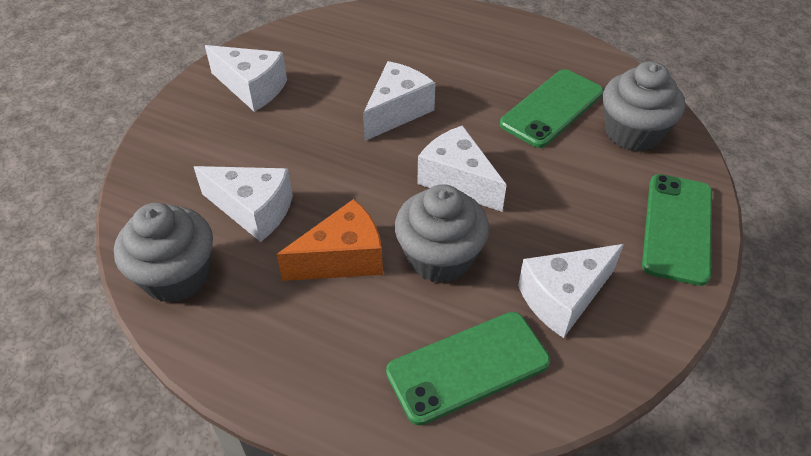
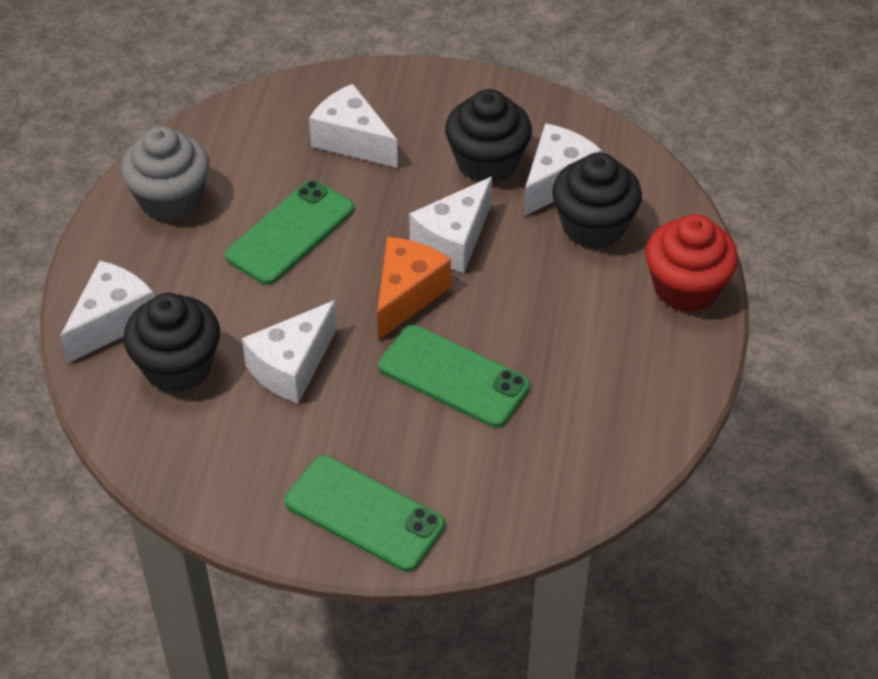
black cupcake: none = 0 -> [123,293,220,393] [445,89,532,183] [552,153,642,249] = 3
grey cupcake: [114,203,213,303] [395,184,489,283] [603,61,685,152] = 3 -> [121,126,209,221] = 1
red cupcake: none = 0 -> [645,214,738,312] = 1

